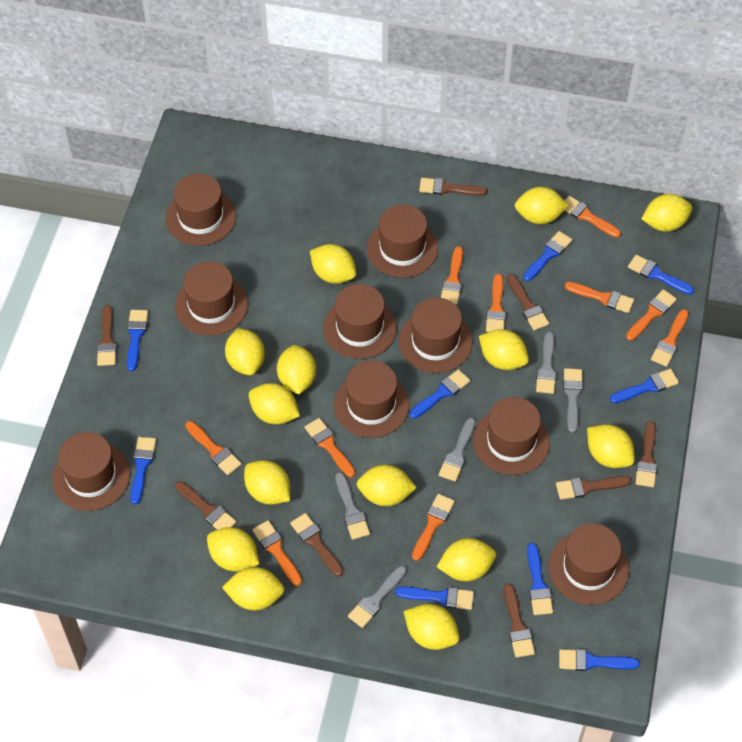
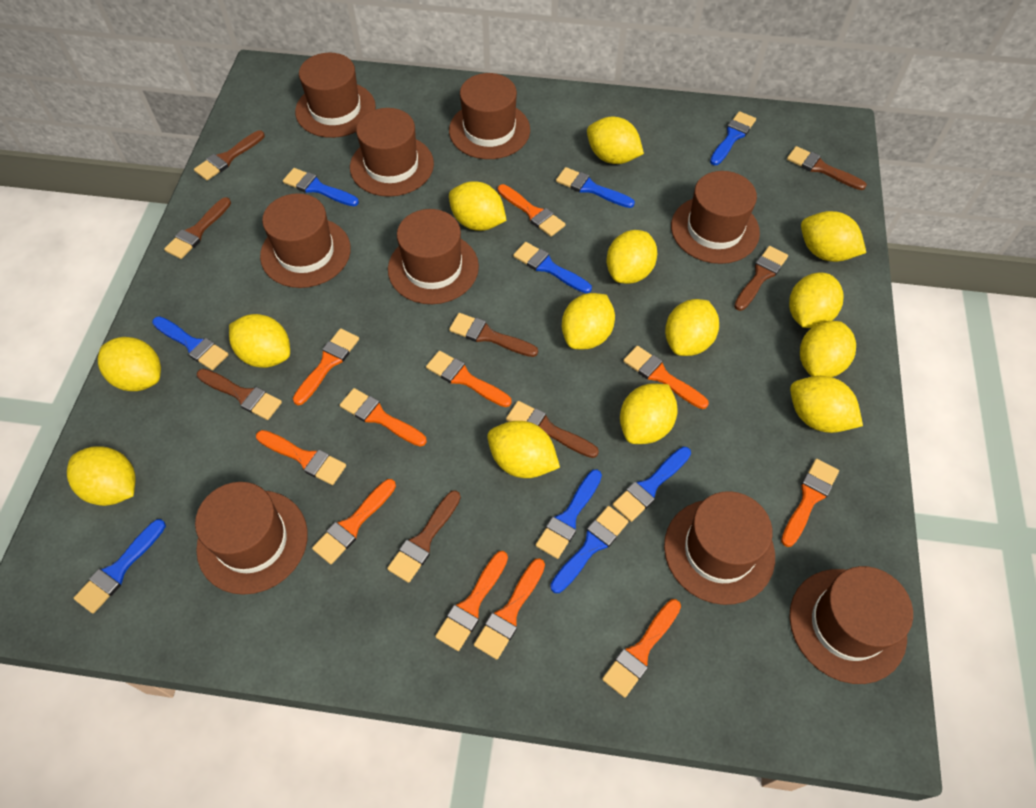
grey brush: [335,472,370,540] [348,566,407,628] [439,418,476,482] [536,332,556,394] [563,368,583,433] = 5 -> none = 0
orange brush: [185,421,242,475] [252,520,302,586] [305,418,355,478] [412,494,455,561] [441,246,463,304] [486,274,506,332] [564,196,621,238] [564,282,634,313] [626,289,677,341] [651,309,689,367] = 10 -> [256,430,346,485] [293,328,359,405] [312,479,396,564] [340,388,427,447] [426,351,512,407] [435,551,508,651] [474,558,545,660] [498,184,565,237] [602,599,681,698] [623,346,709,409] [781,459,839,547] = 11

